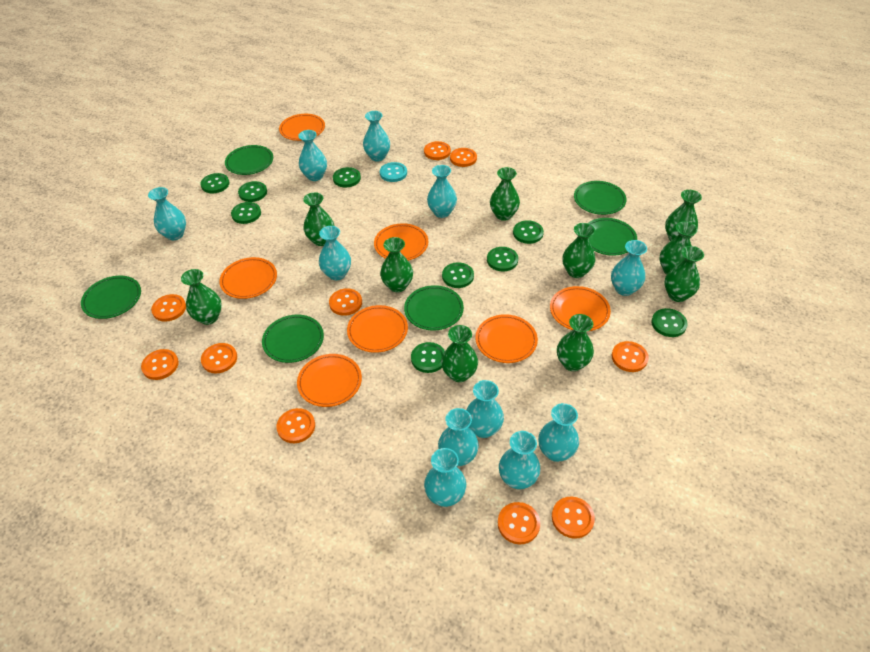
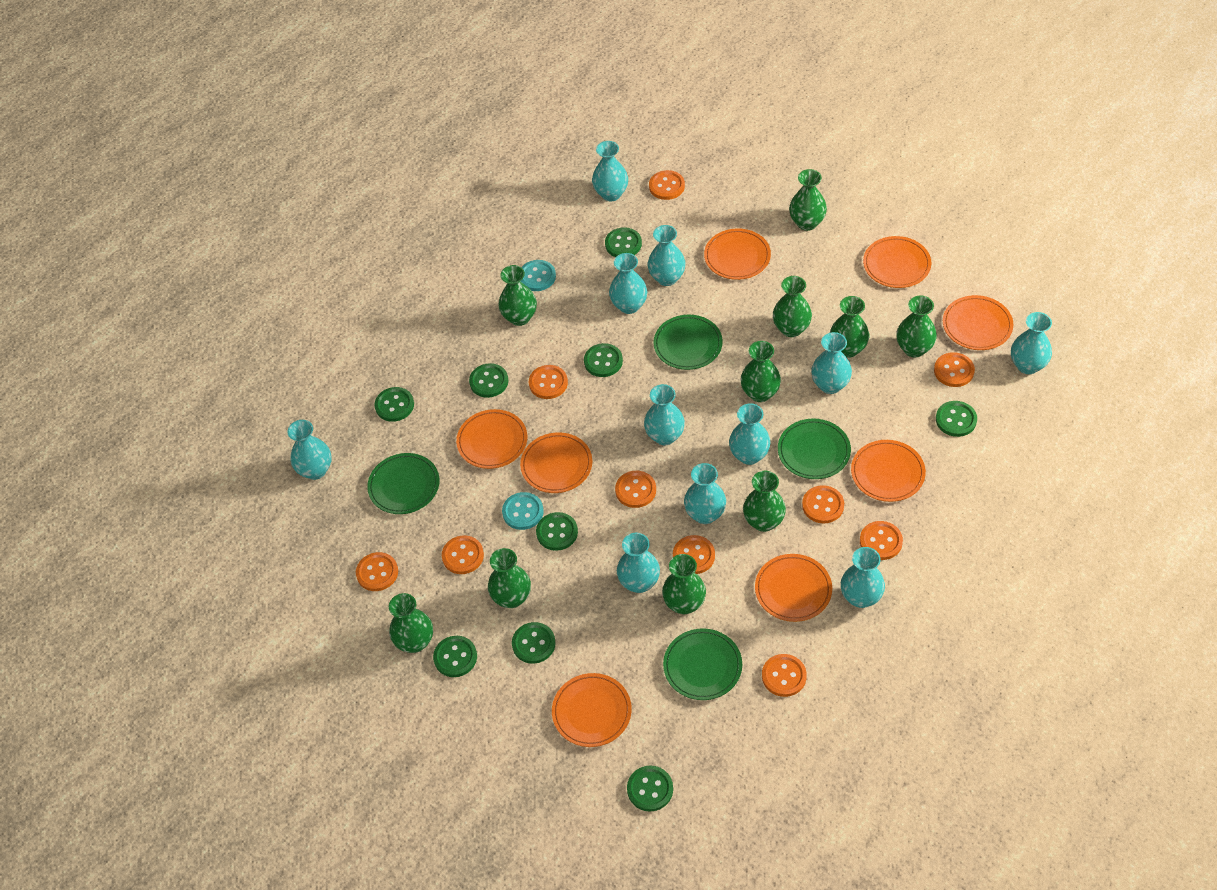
green plate: [81,276,141,319] [225,145,273,175] [262,314,324,363] [404,285,464,330] [574,181,626,215] [588,218,637,256] = 6 -> [367,453,439,514] [653,315,723,370] [663,628,742,700] [778,418,851,479] = 4
orange plate: [219,257,277,299] [279,114,325,141] [297,354,362,407] [347,305,408,353] [374,223,428,261] [475,314,538,363] [550,286,611,332] = 7 -> [456,409,527,469] [520,432,592,493] [552,673,632,747] [704,229,771,280] [755,554,832,622] [851,440,926,502] [863,236,931,288] [943,295,1013,350] = 8
turquoise button: [380,162,407,182] = 1 -> [502,492,544,530] [521,260,556,291] = 2

